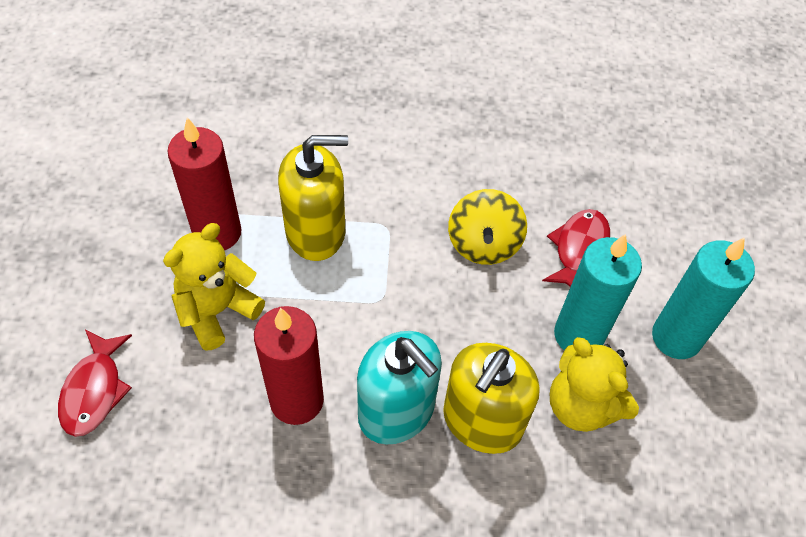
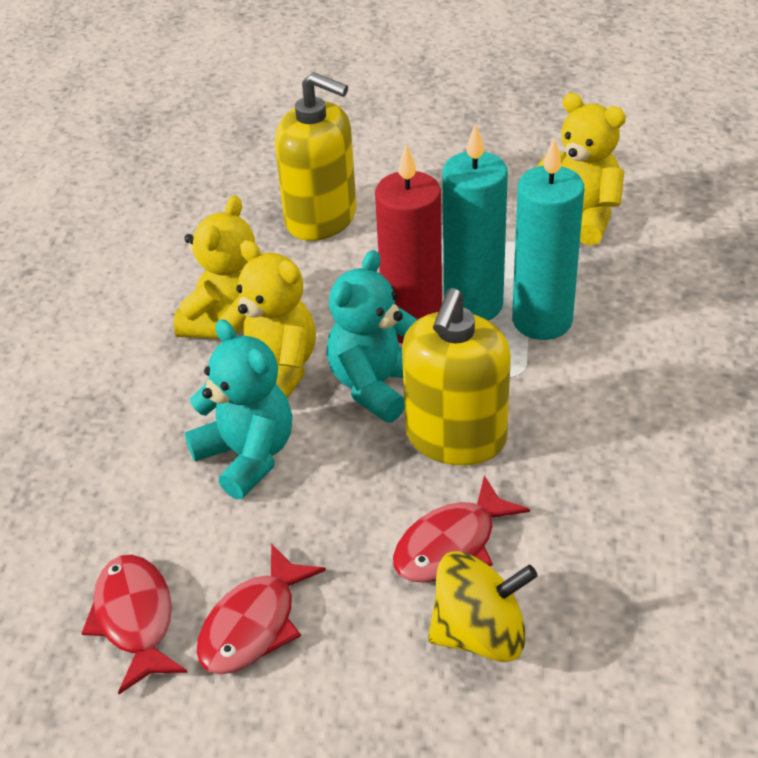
red candle: [167,117,241,251] [254,306,324,425] = 2 -> [375,144,442,344] = 1
red fish: [58,330,132,437] [542,209,610,287] = 2 -> [82,555,188,694] [196,543,326,674] [393,475,530,583] = 3
turquoise soap dispenser: [357,331,442,444] = 1 -> none = 0
turquoise teddy bear: none = 0 -> [185,319,292,499] [326,250,418,423] = 2
yellow teddy bear: [163,223,265,351] [550,337,639,432] = 2 -> [174,195,255,339] [217,240,316,399] [536,93,626,246] = 3

